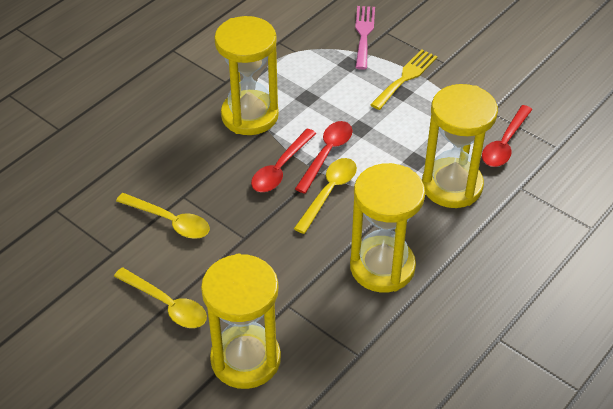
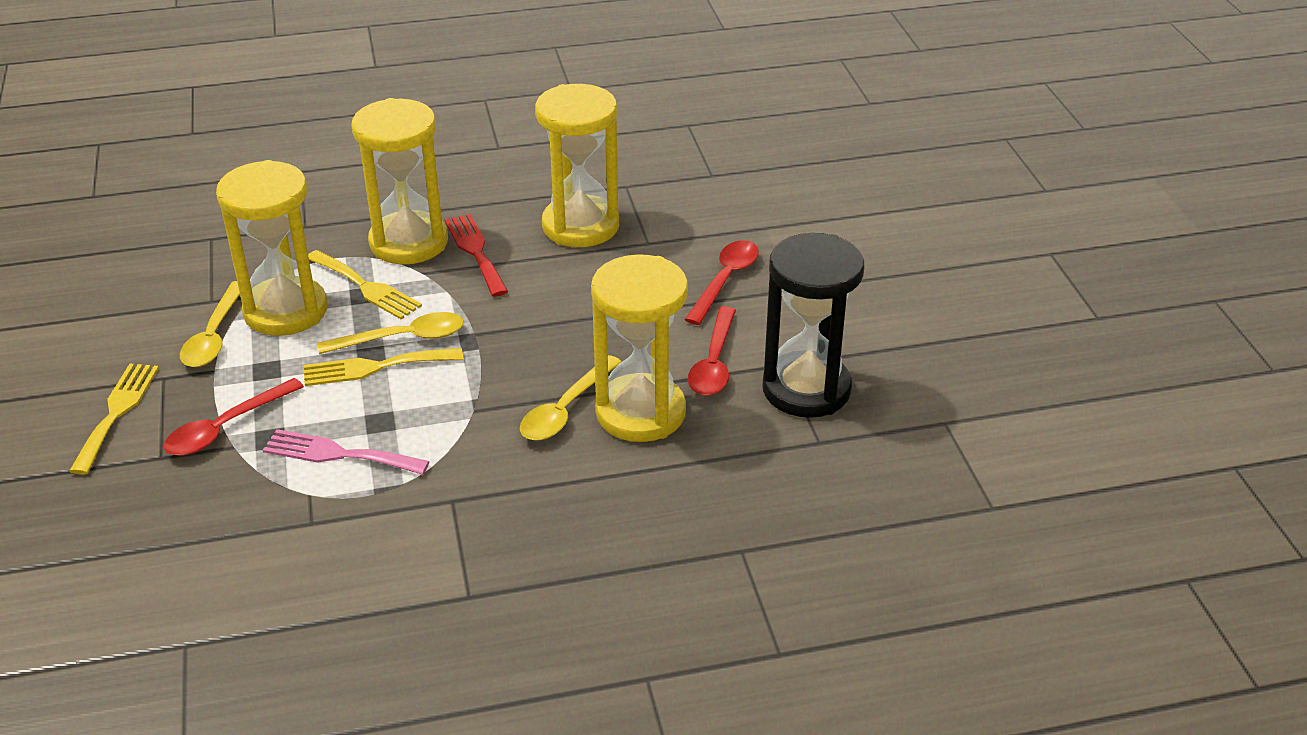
black hourglass: none = 0 -> [762,233,864,418] = 1
red fork: none = 0 -> [445,214,508,297] = 1
yellow fork: [370,49,438,110] = 1 -> [69,364,159,475] [304,348,463,386] [308,250,422,319] = 3

